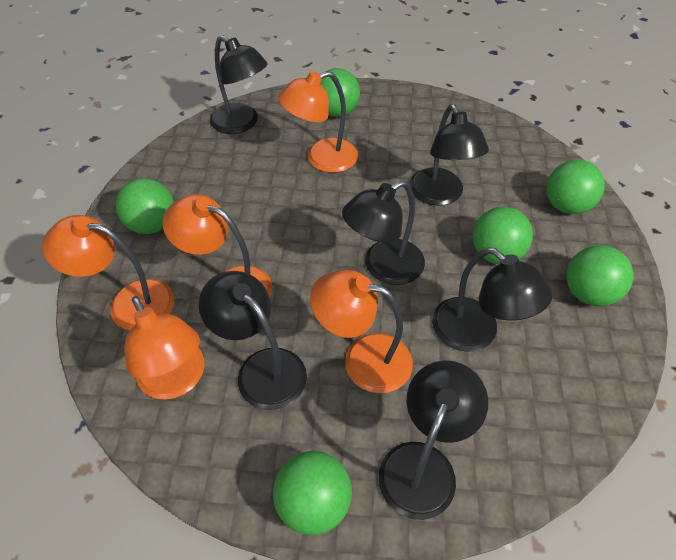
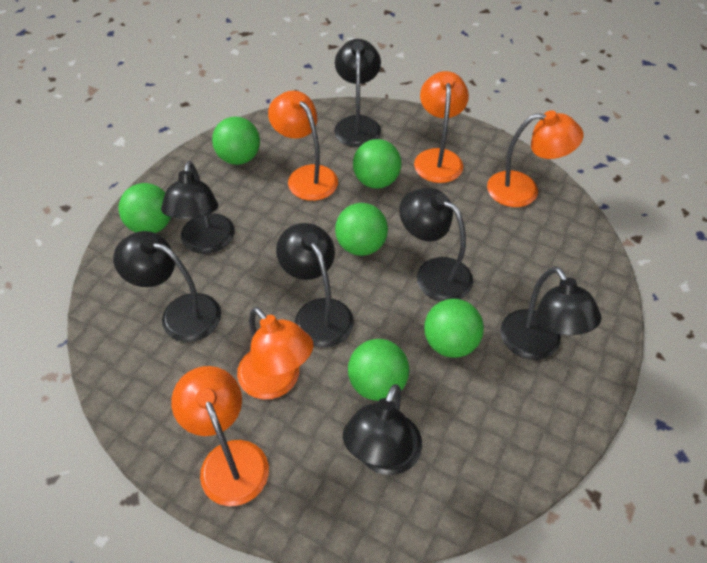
black lamp: [199,271,307,410] [210,35,268,134] [342,180,425,285] [379,360,488,520] [410,104,489,206] [432,247,552,352] = 6 -> [113,231,221,342] [161,161,235,254] [276,223,354,348] [334,39,381,147] [343,384,422,475] [399,188,473,301] [500,267,602,360] = 7

